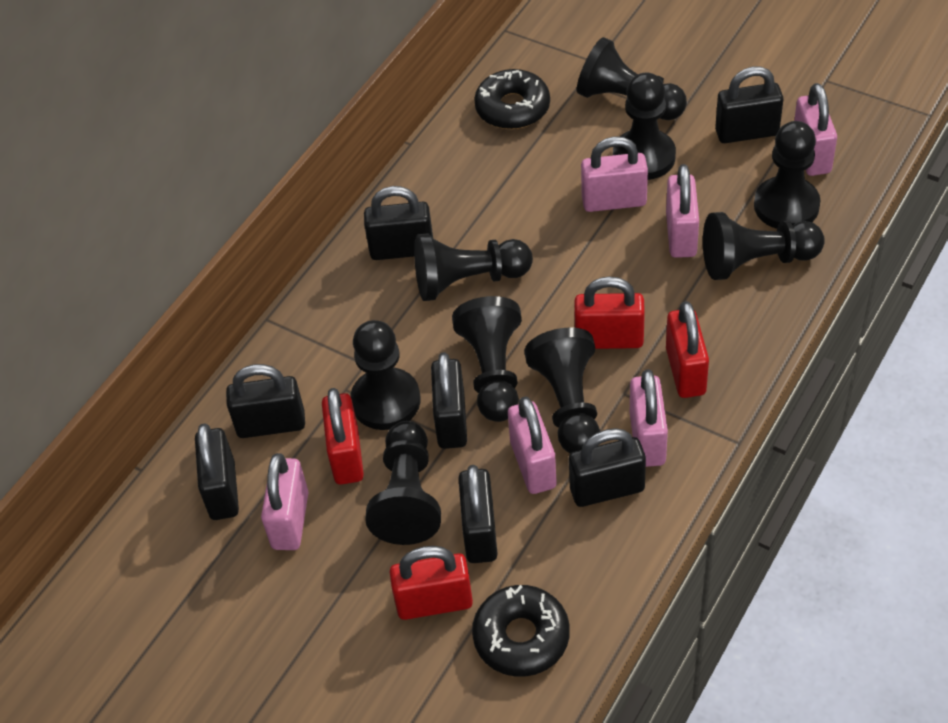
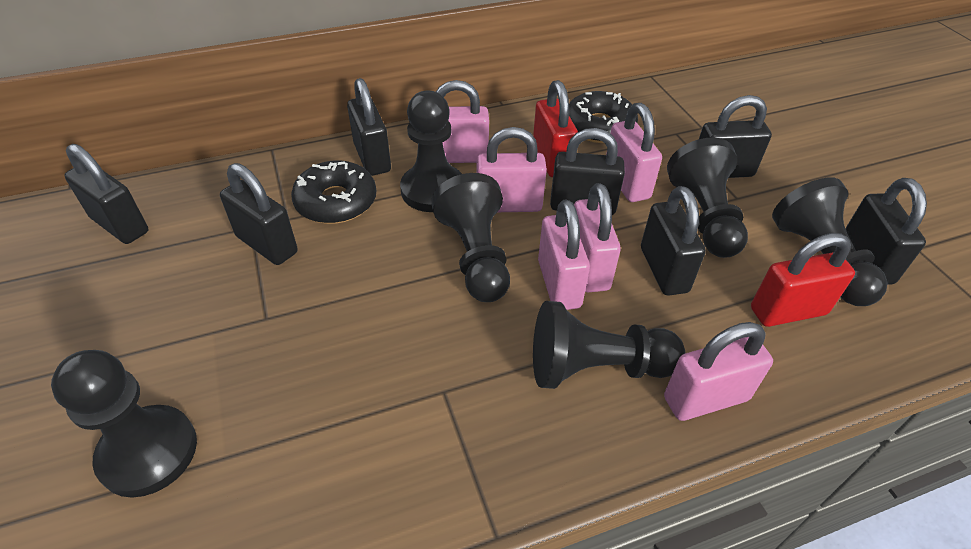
black pawn: [350,320,421,430] [365,421,441,545] [414,233,533,301] [452,296,522,422] [524,327,600,454] [577,37,687,120] [613,72,676,180] [703,212,825,280] [754,121,821,229] = 9 -> [51,350,197,498] [400,90,462,212] [431,173,510,302] [533,301,685,389] [667,138,748,258] [772,177,888,306] = 6
red padlock: [322,388,364,485] [390,546,473,620] [574,276,645,349] [666,301,709,398] = 4 -> [533,80,578,177] [751,233,855,327] = 2

